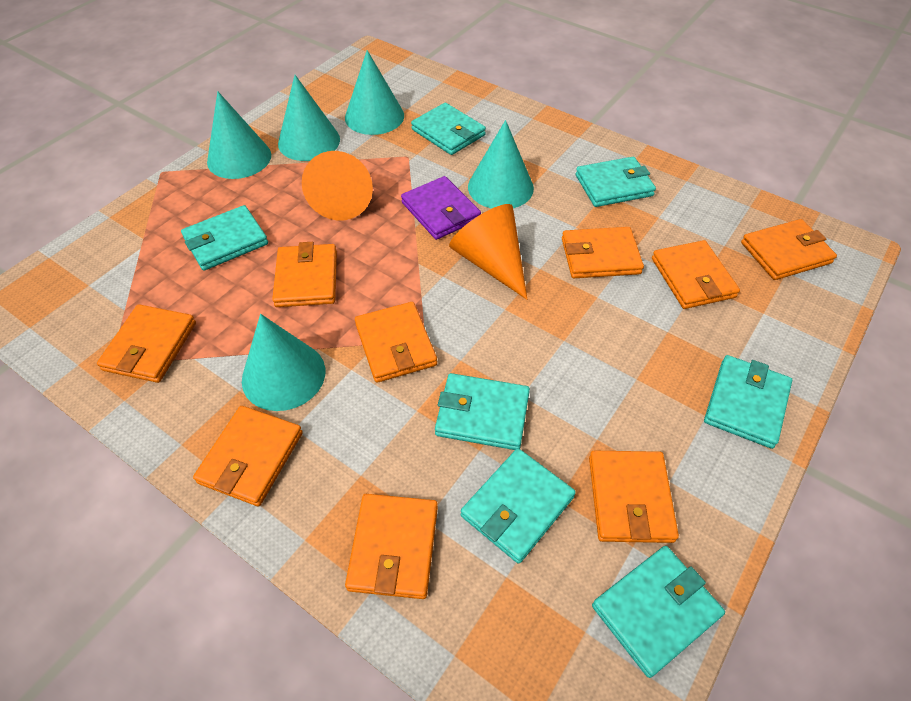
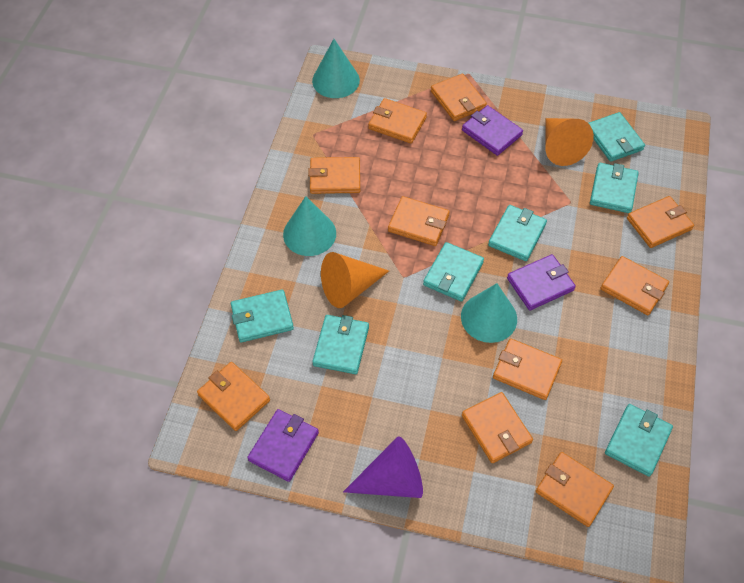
orange wallet: [97,304,196,383] [193,406,303,507] [272,242,337,307] [345,494,438,599] [355,302,437,383] [562,227,644,278] [589,451,679,543] [652,240,740,309] [741,219,837,280] = 9 -> [197,362,270,431] [308,157,360,194] [368,98,427,144] [388,196,450,246] [431,73,487,121] [462,392,533,463] [493,338,562,400] [536,452,614,527] [601,256,669,315] [627,196,694,248] = 10
purple cone: none = 0 -> [343,436,423,498] = 1
purple wallet: [401,176,481,240] = 1 -> [247,409,319,482] [462,105,523,156] [507,254,576,311] = 3
turquoise cone: [207,91,271,179] [242,314,325,411] [278,75,340,161] [345,50,404,135] [468,120,534,209] = 5 -> [283,196,336,256] [312,39,360,98] [461,283,517,343] = 3

